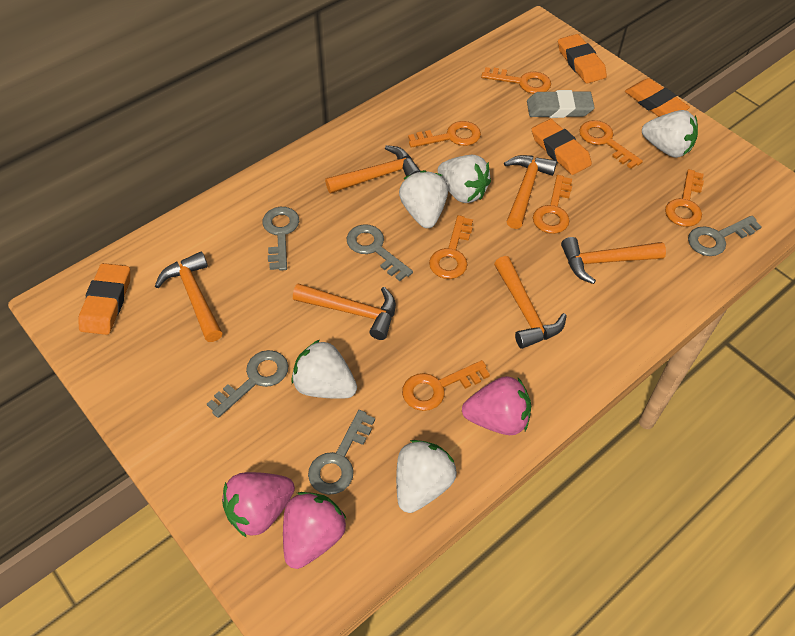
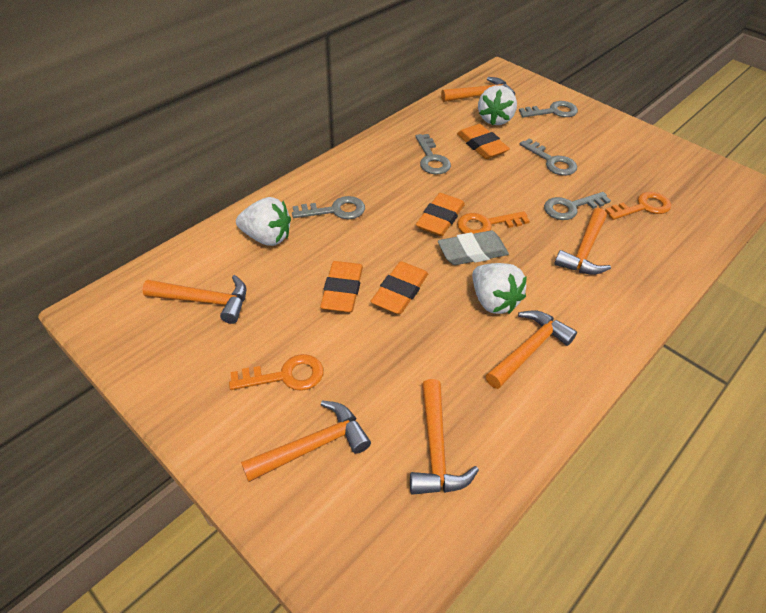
orange key: [402,360,490,411] [408,121,481,148] [429,215,473,279] [481,67,551,94] [533,175,572,234] [579,120,643,169] [665,169,704,227] = 7 -> [229,354,324,391] [457,211,530,234] [605,192,671,220] = 3
pink strawberry: [222,472,295,538] [283,492,346,569] [462,376,531,435] = 3 -> none = 0
white strawberry: [291,340,357,399] [396,440,457,513] [399,170,448,228] [438,155,491,203] [642,110,698,158] = 5 -> [236,197,291,246] [472,263,527,314] [478,85,517,125] = 3

